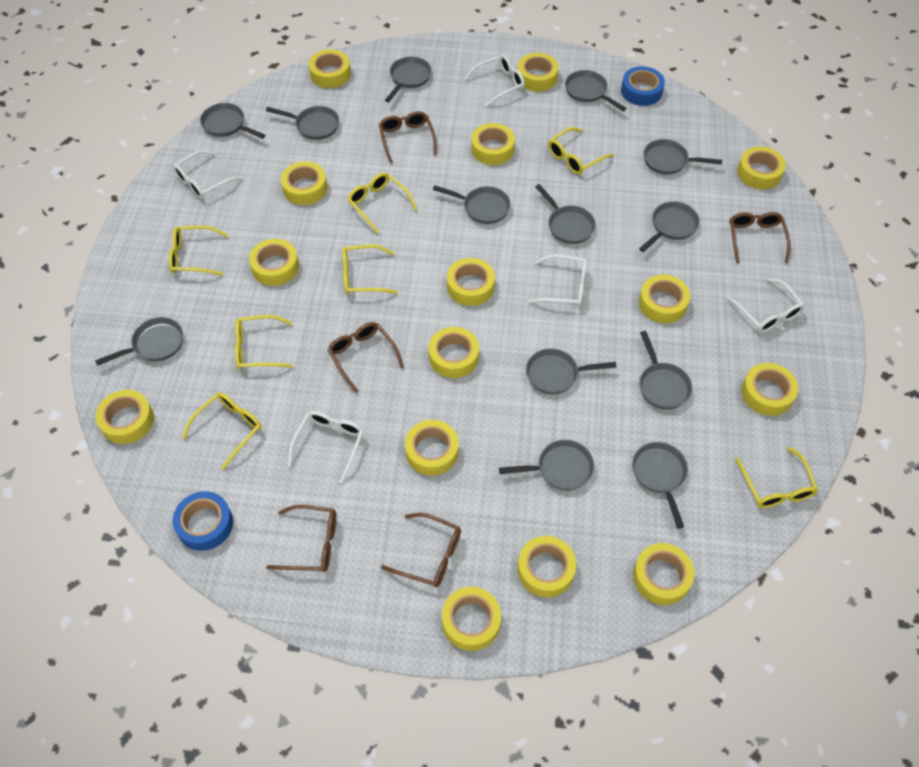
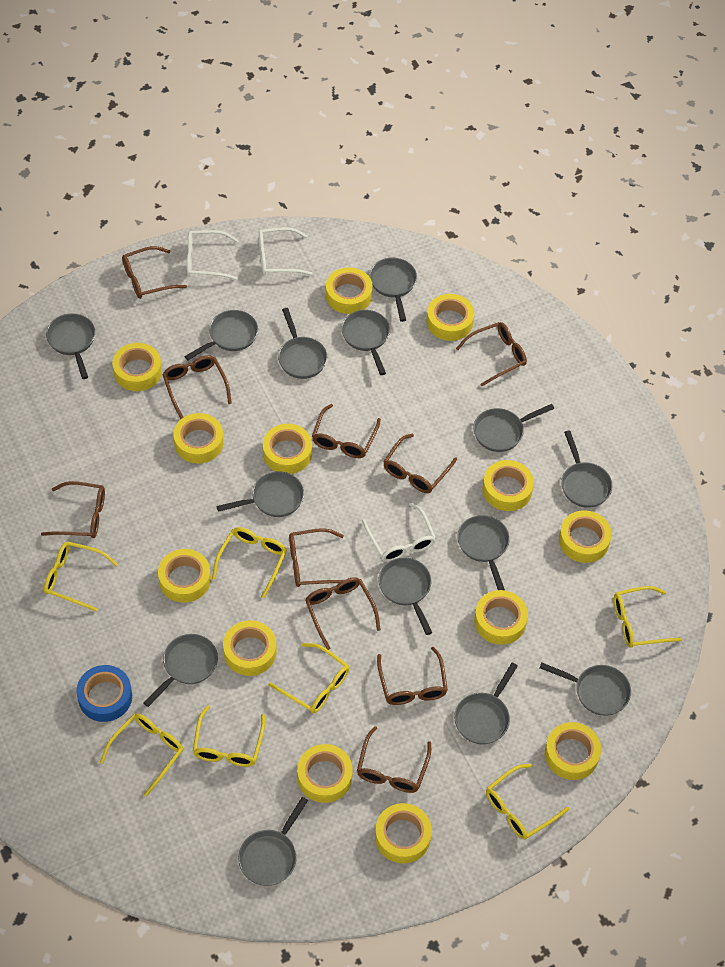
blue tape: [173,491,233,551] [621,66,665,106] = 2 -> [76,665,132,722] = 1
brown glasses: [266,505,337,572] [327,322,404,393] [379,111,437,163] [381,513,461,587] [730,212,791,264] = 5 -> [41,481,105,538] [122,246,187,299] [162,355,232,419] [289,528,344,587] [305,577,381,650] [312,404,381,458] [357,726,431,793] [377,647,448,705] [383,434,457,493] [456,322,527,386] = 10
grey pan: [95,317,183,366] [200,103,265,139] [266,106,339,140] [385,56,432,102] [433,185,511,224] [499,440,594,491] [526,348,617,394] [535,184,596,244] [565,70,626,111] [632,442,688,528] [639,201,700,252] [639,331,692,410] [643,139,722,175] = 13 -> [46,314,95,379] [143,634,218,707] [184,310,258,360] [217,471,304,517] [238,797,308,886] [278,308,327,379] [341,310,390,375] [369,258,417,322] [378,557,432,635] [454,662,518,745] [457,515,510,590] [473,404,554,452] [540,662,631,716] [561,431,613,508] = 14
white glasses: [173,150,242,199] [288,411,364,483] [464,55,525,107] [528,254,587,306] [726,278,805,333] = 5 -> [187,230,239,280] [258,227,313,275] [362,503,436,562] = 3
yellow tape: [96,390,154,444] [249,239,299,286] [281,161,327,205] [308,49,351,88] [405,420,459,475] [429,327,479,378] [442,587,501,651] [447,258,495,306] [471,123,515,165] [517,53,559,92] [518,536,576,597] [633,543,695,605] [639,275,690,323] [737,146,786,189] [741,363,798,416] = 15 -> [112,343,162,391] [158,549,211,603] [173,413,224,463] [223,620,277,676] [263,424,312,474] [297,744,353,803] [326,267,373,314] [375,803,432,864] [426,294,474,341] [474,590,528,645] [482,460,534,511] [545,722,601,780] [559,510,612,563] = 13

